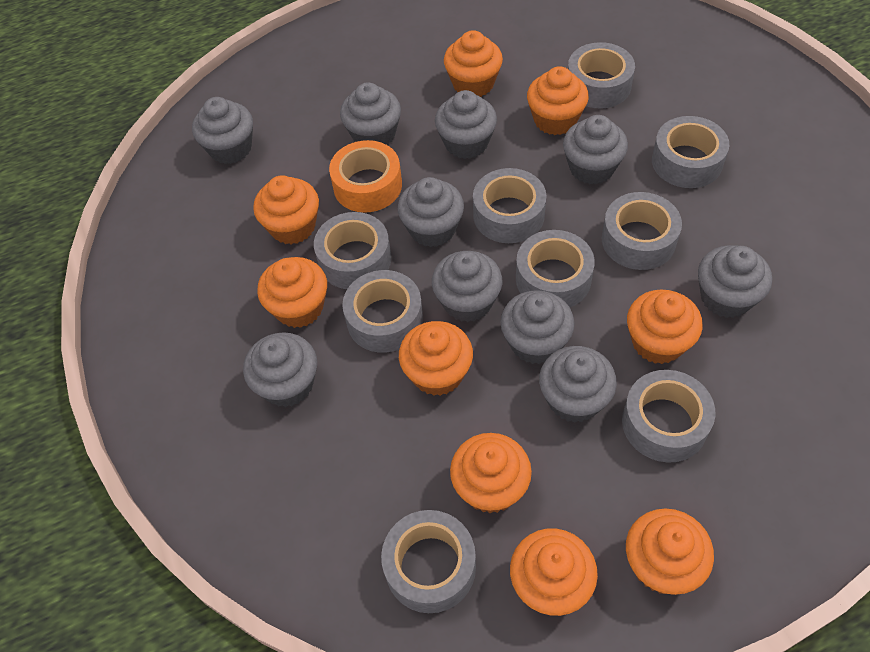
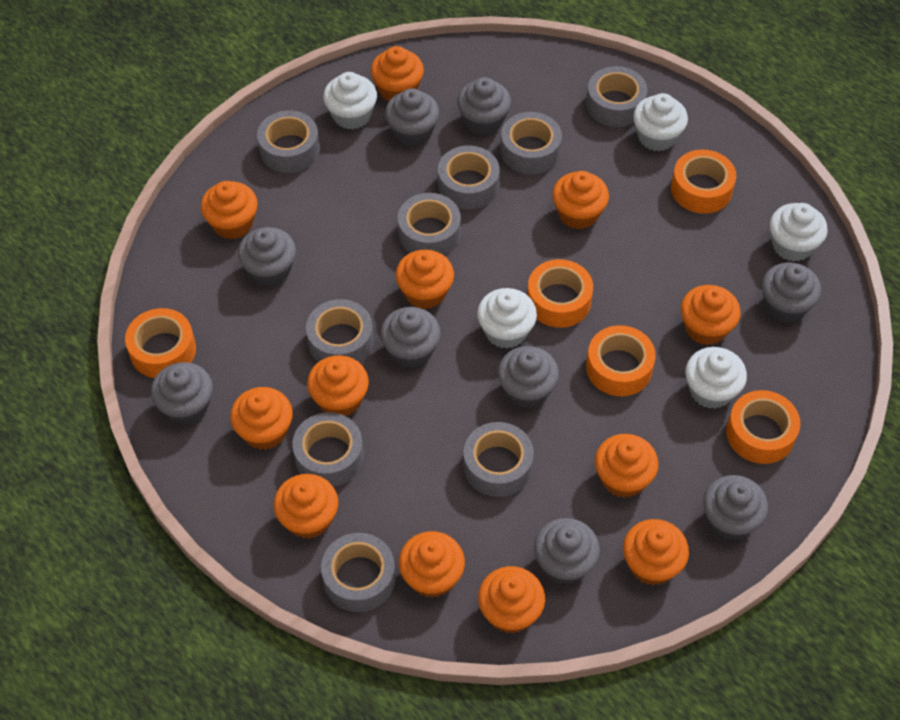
grey cupcake: [192,97,253,164] [243,332,317,407] [340,82,401,145] [398,177,464,247] [432,251,502,322] [435,90,497,159] [500,290,575,364] [539,346,617,423] [563,115,628,184] [698,245,772,318] = 10 -> [151,362,213,425] [238,227,296,286] [380,307,441,368] [385,88,439,146] [457,77,511,135] [498,346,559,408] [534,518,600,584] [703,475,768,540] [762,263,821,323] = 9
orange cupcake: [253,175,319,244] [257,257,327,328] [399,321,473,396] [444,30,503,97] [450,433,532,513] [510,528,598,616] [527,66,589,135] [626,508,714,595] [627,290,703,364] = 9 -> [201,181,258,239] [230,387,293,450] [274,474,338,539] [307,355,369,416] [371,46,424,101] [396,250,454,309] [399,531,465,598] [478,566,545,634] [553,171,609,229] [595,434,659,498] [623,519,689,585] [681,285,741,345] = 12
orange tape: [329,140,402,213] = 1 -> [125,308,196,378] [527,259,593,328] [586,325,656,396] [671,149,736,214] [726,390,800,464] = 5
white cupcake: none = 0 -> [323,72,377,129] [477,288,537,349] [633,93,688,151] [685,347,747,409] [770,203,828,262] = 5

